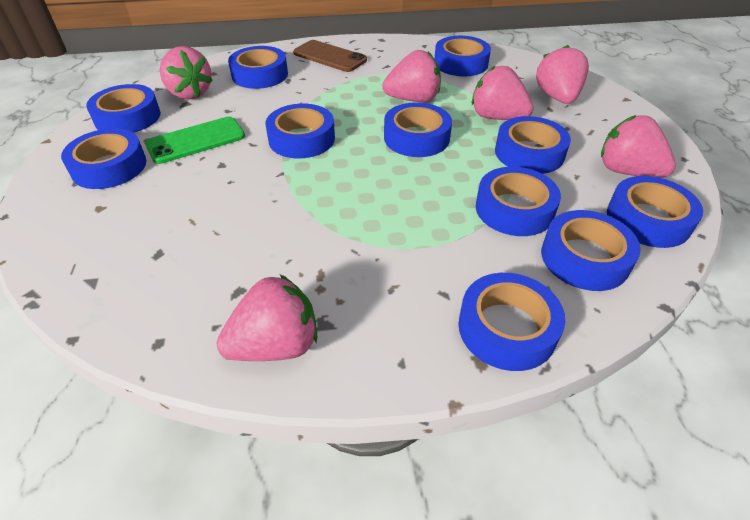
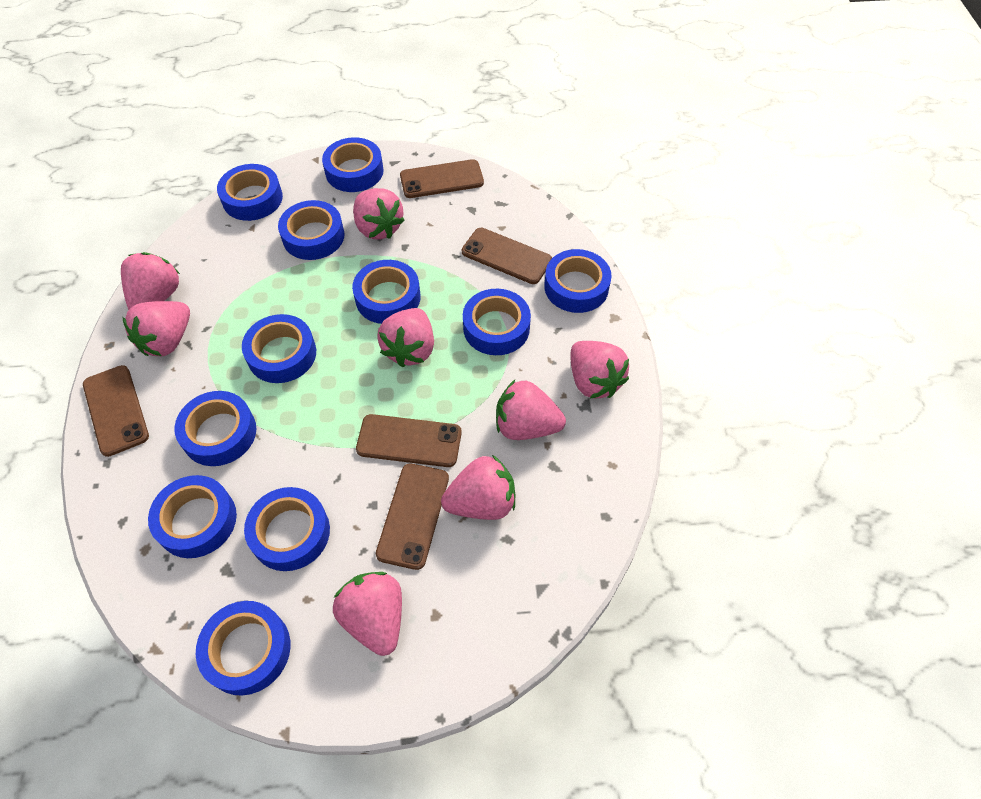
brown phone: [293,40,367,72] = 1 -> [83,365,149,457] [356,414,462,467] [376,464,449,570] [400,159,484,198] [462,228,552,284] = 5
green phone: [145,117,245,164] = 1 -> none = 0
pink strawberry: [160,46,213,100] [217,274,317,361] [382,50,441,102] [472,65,534,120] [536,45,589,104] [601,115,676,178] = 6 -> [121,252,180,310] [122,301,190,356] [333,572,402,656] [353,188,405,239] [378,308,434,367] [441,455,515,520] [496,380,566,440] [570,341,629,398] = 8

